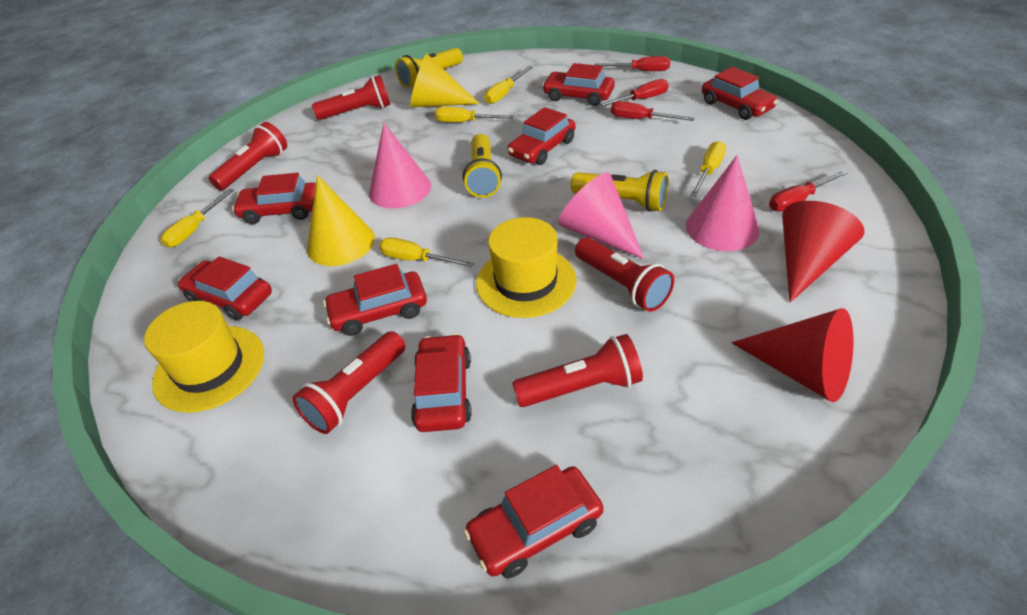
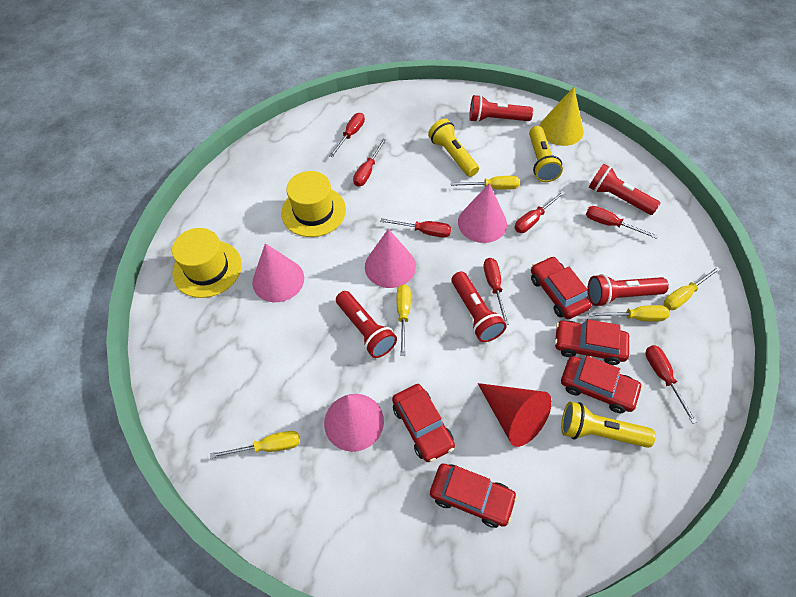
pink cone: [369,123,431,209] [558,172,644,259] [686,155,759,251] = 3 -> [252,243,304,302] [324,394,384,452] [365,229,416,288] [458,183,507,243] = 4
red car: [178,256,272,321] [232,173,316,224] [323,264,427,336] [411,334,472,432] [464,465,603,579] [508,107,575,165] [542,63,615,106] [702,67,778,120] = 8 -> [392,384,455,462] [430,464,517,528] [531,256,592,319] [555,319,629,365] [561,356,643,413] = 5
red cone: [731,308,854,402] [782,201,864,302] = 2 -> [478,383,552,447] = 1
red screwdriver: [595,56,670,71] [597,79,669,108] [611,101,694,121] [769,170,848,212] = 4 -> [329,113,365,157] [353,139,386,187] [380,218,451,238] [484,258,509,325] [515,191,565,233] [586,206,658,239] [645,345,697,424] = 7
yellow cone: [307,175,375,266] [410,54,479,107] = 2 -> [539,87,584,146] = 1

